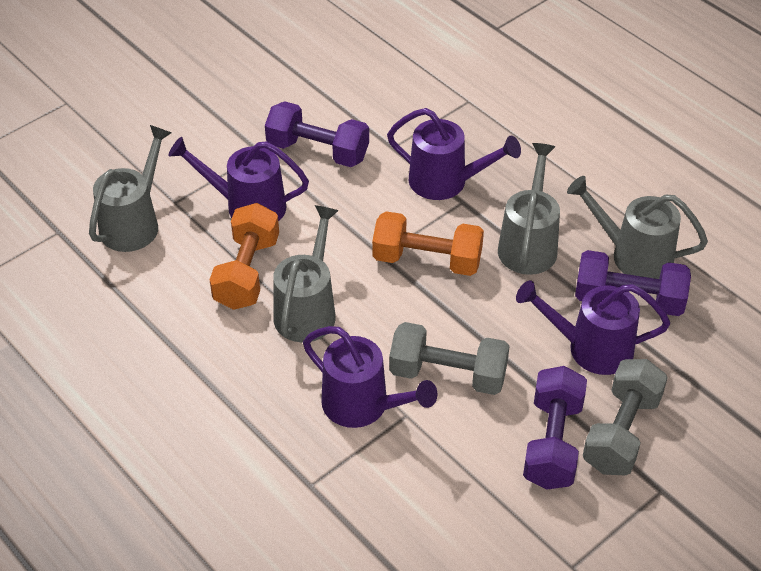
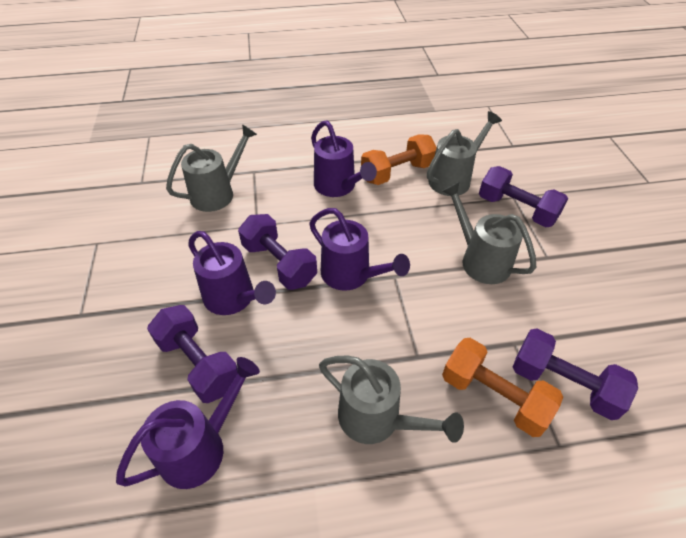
grey dumbbell: [389,322,510,395] [583,359,668,475] = 2 -> none = 0
purple dumbbell: [265,101,369,167] [523,366,587,490] [575,250,691,316] = 3 -> [147,305,238,403] [238,214,317,290] [479,166,568,227] [513,328,638,420] = 4

